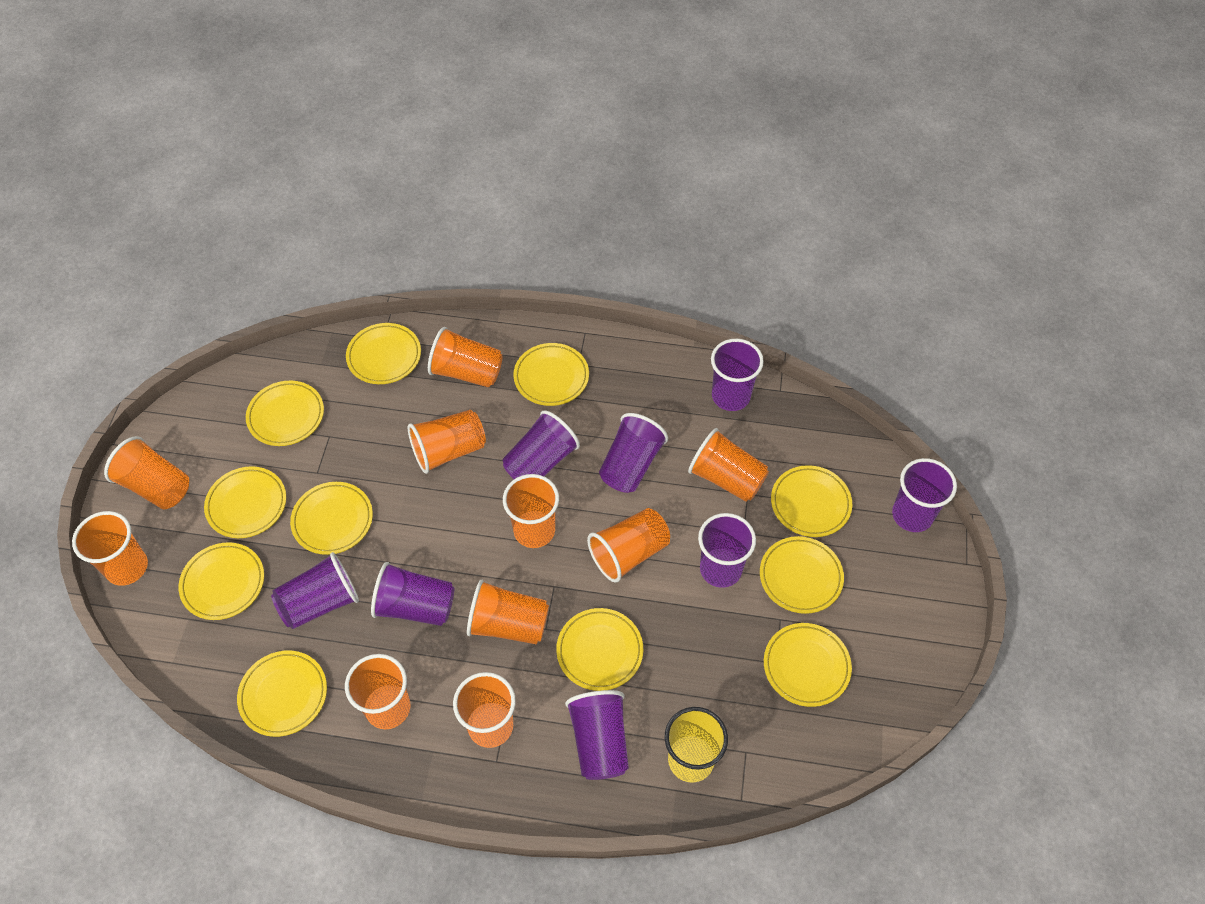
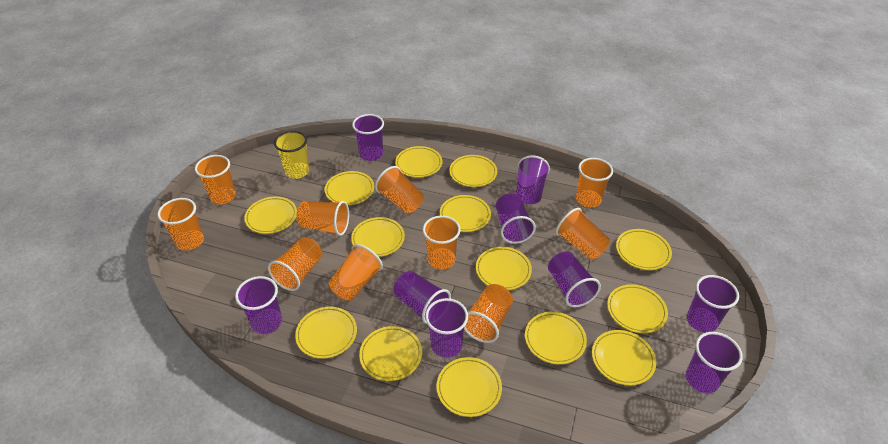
purple cup: [271,552,359,629] [371,562,454,626] [503,410,580,479] [565,690,629,780] [599,413,668,493] [698,513,756,588] [711,339,764,411] [892,458,957,532] = 8 -> [235,276,282,334] [352,114,384,161] [393,271,451,324] [425,298,468,358] [496,193,536,244] [516,156,550,204] [548,251,601,307] [686,332,743,393] [687,275,739,333] = 9
yellow plate: [179,542,264,620] [204,466,286,538] [237,651,327,737] [246,381,324,446] [290,482,373,555] [346,323,421,384] [513,343,589,406] [556,608,643,691] [760,536,844,614] [764,623,852,707] [771,465,852,537] = 11 -> [244,197,297,234] [295,307,357,359] [325,171,374,205] [351,217,405,257] [359,326,422,381] [395,146,442,178] [436,357,502,417] [440,195,491,232] [449,155,497,187] [476,247,532,290] [525,312,587,364] [592,330,656,386] [607,284,668,333] [616,229,672,270] = 14

